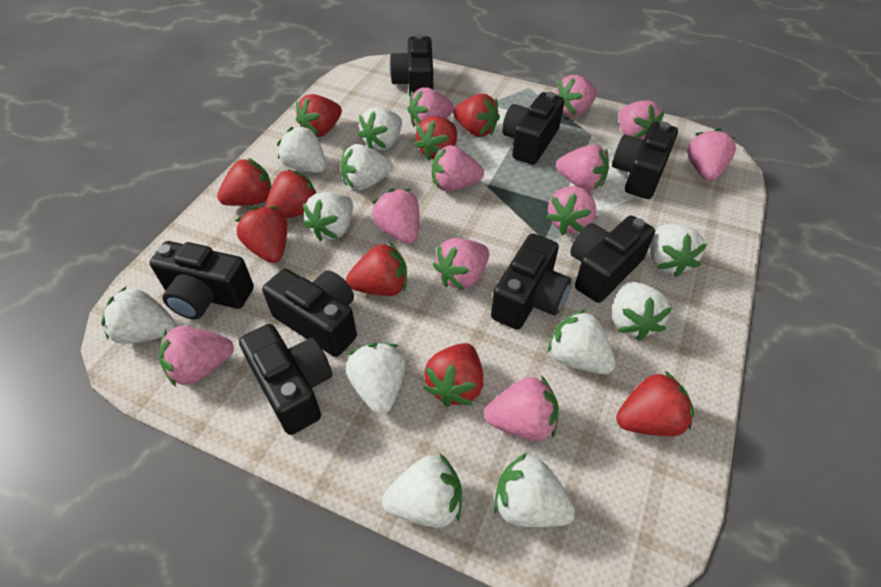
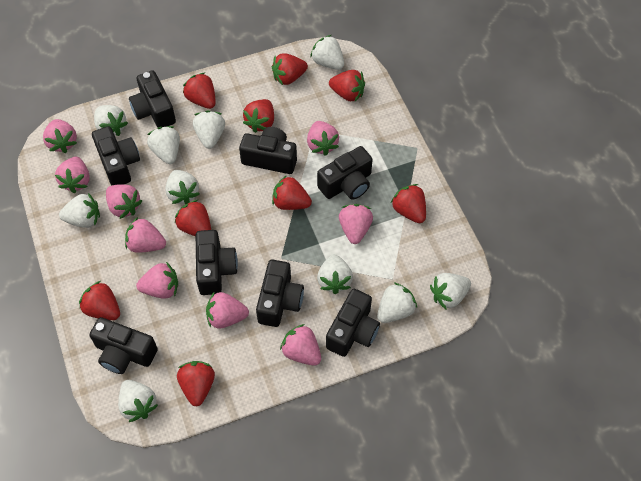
pink strawberry: [159,326,234,387] [372,189,419,244] [407,87,454,127] [432,145,484,191] [433,238,489,290] [484,375,559,441] [546,186,596,235] [555,75,597,117] [556,144,609,191] [619,100,665,140] [687,128,736,181] = 11 -> [43,119,77,153] [55,156,90,193] [106,184,142,219] [125,217,166,253] [136,262,178,299] [206,292,249,329] [280,324,321,366] [307,121,339,156] [339,204,373,244] = 9
white strawberry: [101,286,176,344] [277,126,326,173] [303,192,353,241] [341,144,393,190] [346,343,406,414] [358,107,402,150] [382,454,462,528] [494,453,575,527] [548,309,616,374] [612,282,672,341] [651,224,707,277] = 11 -> [59,193,100,228] [94,105,128,136] [118,380,158,422] [147,126,180,164] [165,170,199,204] [193,111,225,149] [310,35,344,70] [317,254,353,294] [377,282,417,323] [430,273,471,309] = 10

